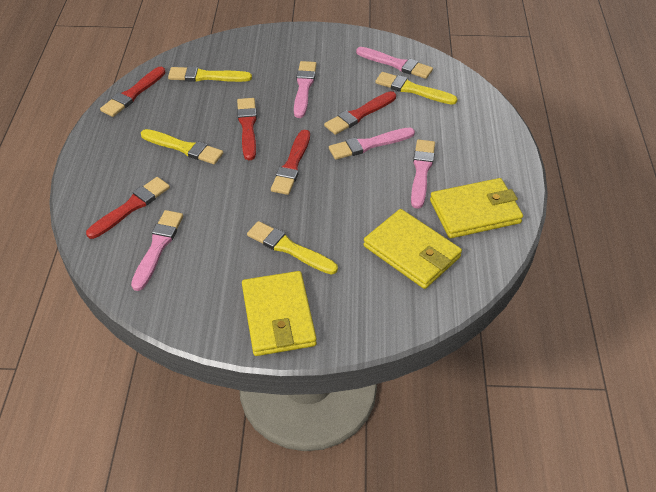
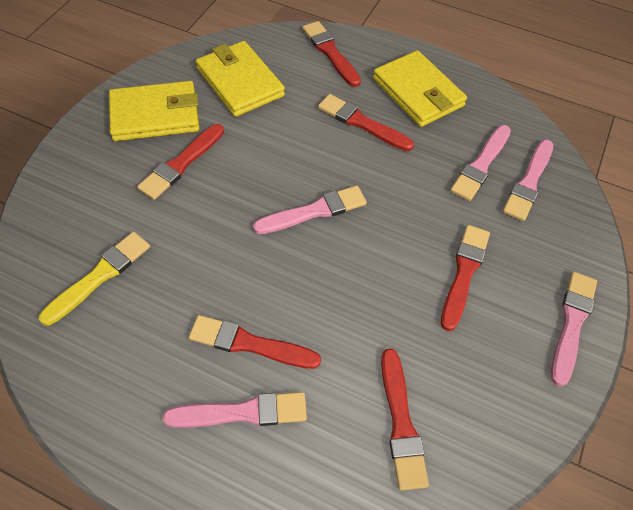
red brush: [86,177,170,239] [100,67,166,117] [237,98,257,160] [271,130,310,195] [324,91,396,135] = 5 -> [137,124,224,200] [189,315,321,369] [302,21,361,87] [318,94,414,151] [381,349,429,491] [441,225,490,331] = 6
yellow brush: [141,129,223,164] [168,66,252,82] [247,221,338,275] [375,72,458,105] = 4 -> [39,232,150,325] = 1

